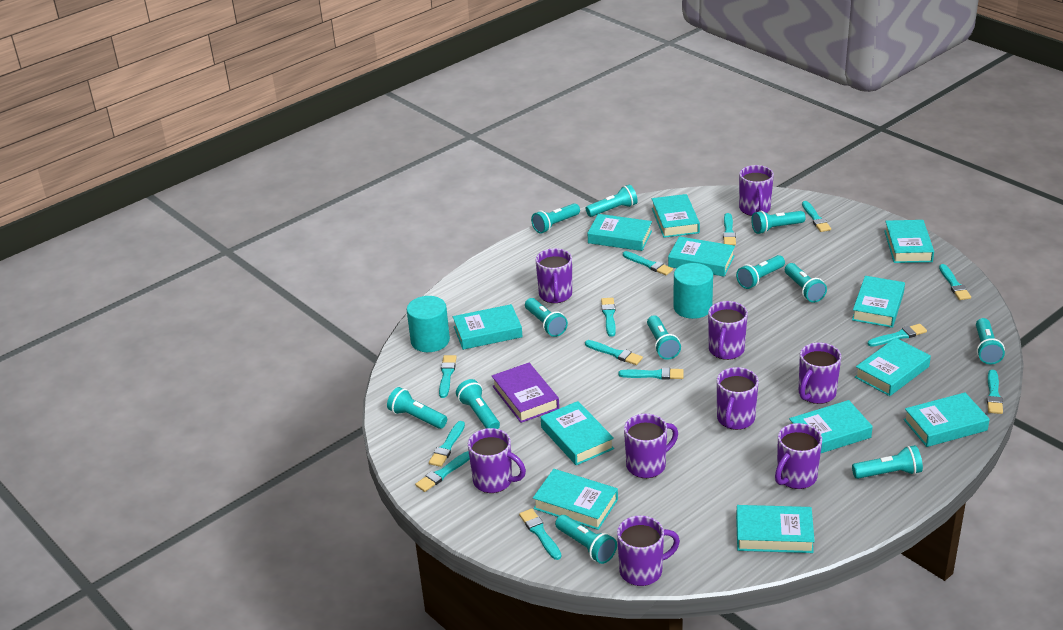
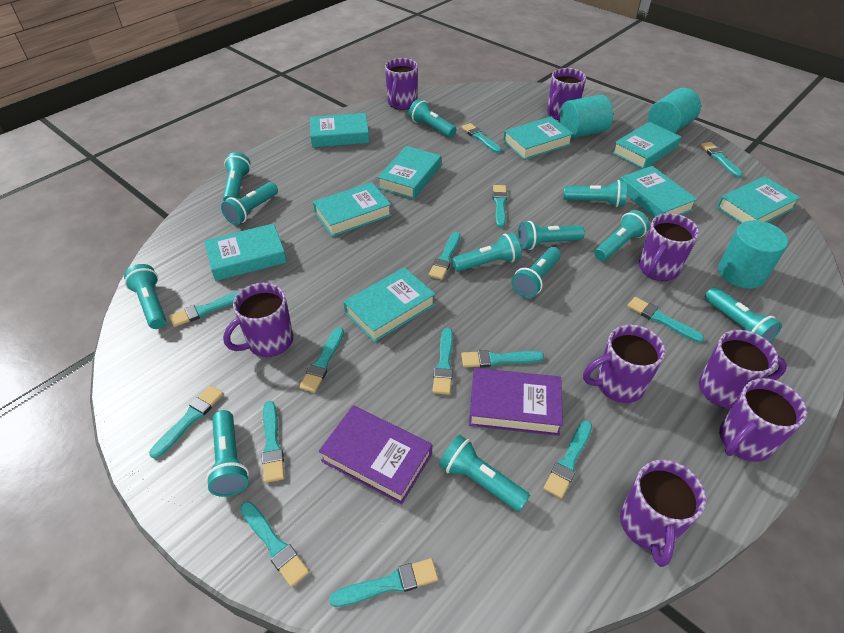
purple book: [492,363,559,423] = 1 -> [319,405,432,504] [469,368,563,436] = 2
purple mug: [468,428,526,493] [536,248,572,303] [617,515,680,586] [624,414,678,478] [708,301,748,360] [717,367,759,430] [739,165,774,216] [775,423,822,489] [799,343,841,404] = 9 -> [223,283,293,357] [385,58,418,110] [547,68,586,120] [583,325,665,403] [620,460,706,567] [639,213,699,281] [699,330,787,409] [719,378,807,462] = 8
turquoise book: [453,304,523,350] [533,469,618,530] [541,401,614,465] [588,214,652,251] [652,194,700,238] [668,236,735,277] [736,505,815,553] [789,400,873,453] [852,276,905,328] [855,338,931,396] [884,220,934,263] [903,393,990,447] = 12 -> [204,223,287,281] [310,113,369,147] [313,182,392,237] [343,267,435,342] [377,146,441,199] [503,117,573,160] [612,122,681,169] [620,166,698,218] [717,176,800,223] = 9
turquoise brush: [415,451,470,492] [429,421,465,467] [439,355,457,398] [519,509,562,560] [585,340,643,365] [601,298,616,337] [618,368,683,380] [623,251,673,275] [723,213,736,245] [802,201,831,232] [867,324,927,347] [939,264,971,300] [987,370,1003,414] = 13 -> [149,385,223,459] [169,291,240,327] [240,501,309,587] [261,401,284,483] [299,327,344,393] [329,558,438,607] [429,232,460,280] [432,328,453,395] [461,123,502,153] [461,350,544,368] [493,185,507,228] [543,420,592,499] [627,297,704,343] [700,142,743,178] = 14
turquoise cylinder: [407,296,450,352] [673,263,713,319] = 2 -> [560,95,613,138] [648,88,701,133] [718,220,788,289] = 3

